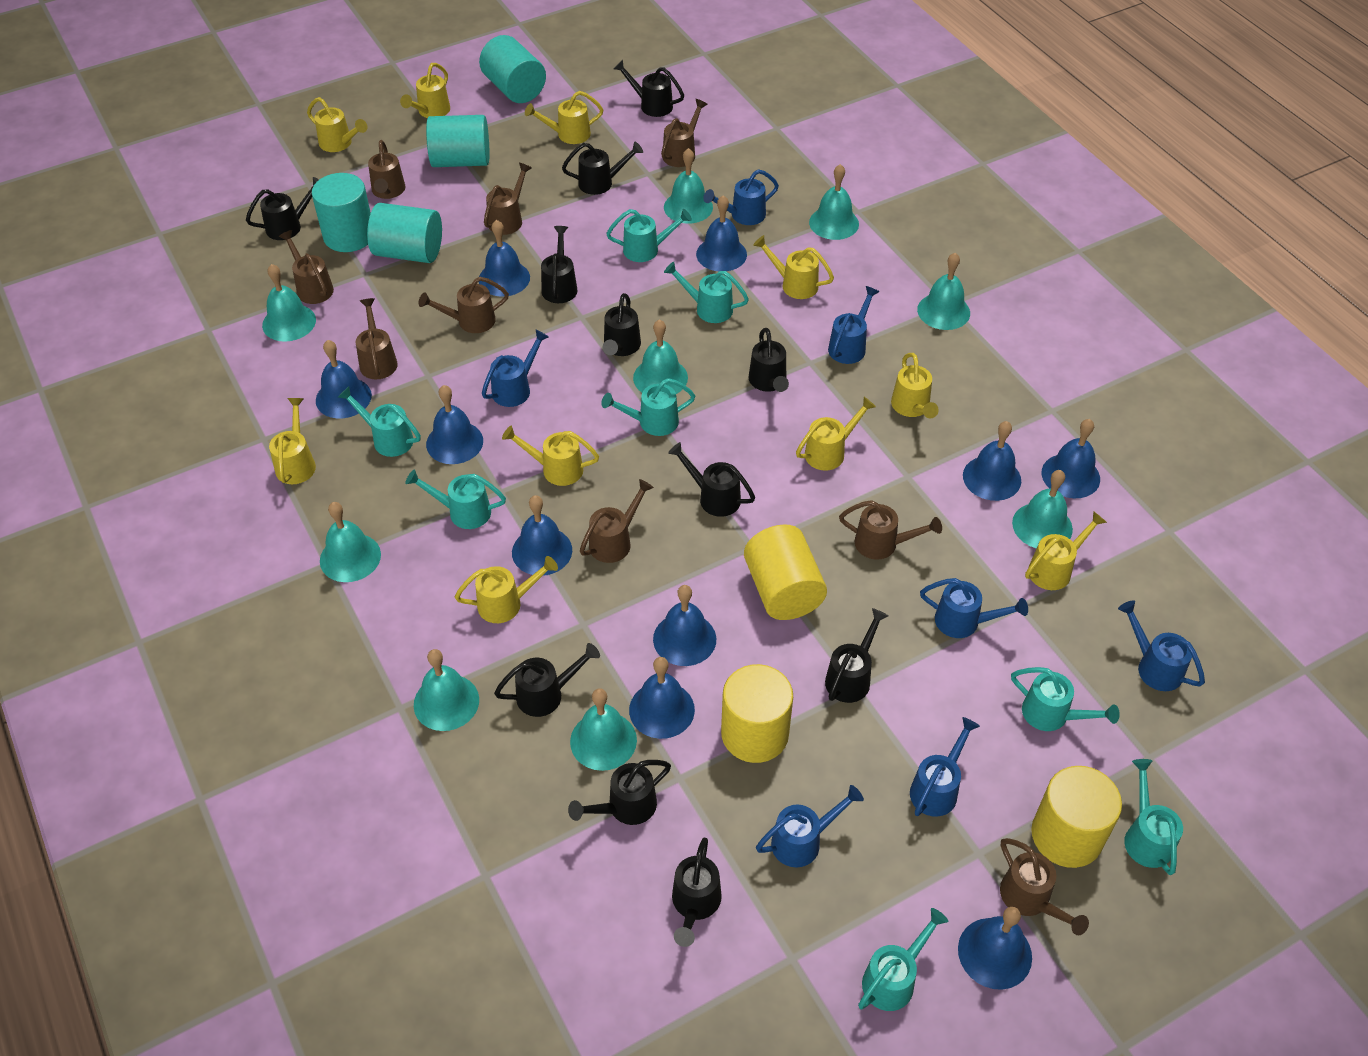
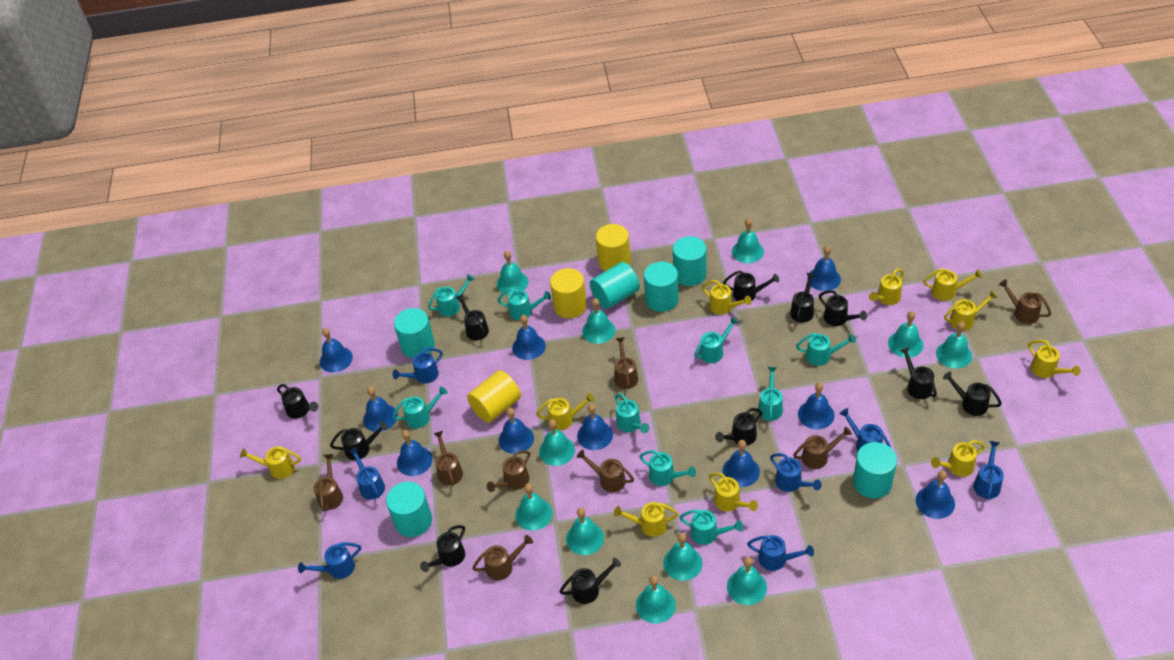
brown watering can: [279,230,334,304] [356,298,398,379] [368,140,405,199] [419,277,509,333] [484,163,532,235] [580,479,654,563] [661,99,708,167] [839,500,942,560] [1000,838,1089,935] = 9 -> [314,454,343,512] [434,431,463,485] [472,535,533,581] [487,450,530,492] [577,450,634,492] [614,337,638,389] [793,427,852,469] [999,279,1051,324] = 8
turquoise bell: [262,264,316,342] [320,502,381,582] [414,649,479,731] [570,689,637,771] [633,319,688,394] [664,148,713,224] [809,164,859,240] [917,253,970,330] [1012,470,1073,549] = 9 -> [497,250,528,295] [515,484,553,531] [539,419,575,466] [566,508,604,555] [582,298,615,344] [636,575,676,624] [663,533,703,581] [727,557,767,605] [732,218,764,263] [888,311,924,358] [936,321,972,369] = 11
turquoise cylinder: [312,173,371,252] [367,203,442,263] [426,115,489,167] [479,35,546,103] = 4 -> [386,482,432,537] [394,308,435,358] [590,262,640,309] [644,262,679,312] [673,236,707,286] [853,442,897,499] = 6
turquoise watering can: [338,386,421,457] [405,469,506,529] [601,378,695,436] [606,209,692,262] [664,262,749,323] [858,908,949,1011] [1011,667,1120,731] [1124,759,1183,875] = 8 -> [392,387,447,429] [428,274,475,317] [497,288,551,320] [615,394,649,433] [639,450,696,486] [679,509,743,545] [694,317,739,363] [758,367,783,421] [796,333,856,366] = 9

